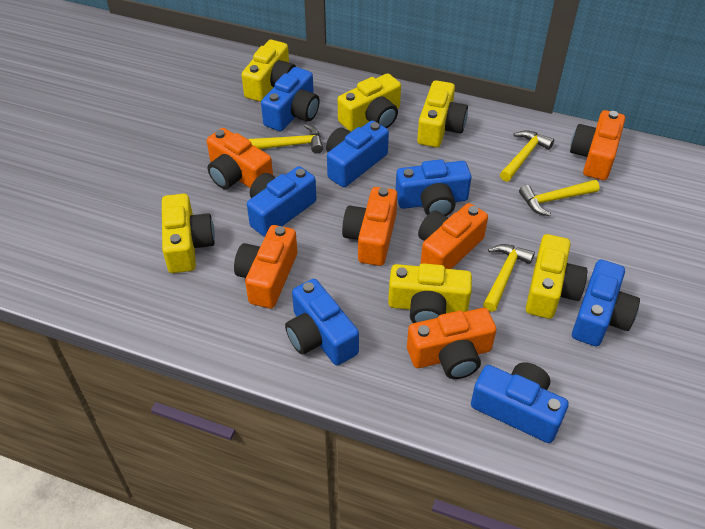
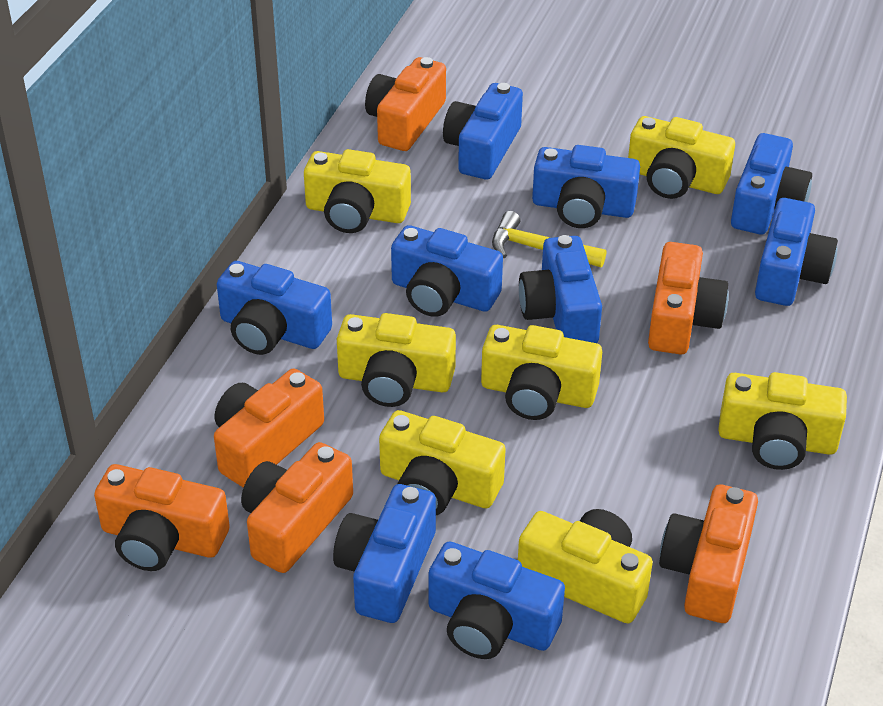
blue camera: [247,166,317,237] [261,67,320,131] [285,279,359,365] [326,121,389,187] [395,159,471,216] [471,362,569,443] [572,259,640,346] = 7 -> [217,261,332,355] [333,484,436,623] [391,225,503,317] [429,542,565,659] [443,83,523,179] [519,235,602,343] [532,145,640,228] [731,133,812,234] [755,198,838,306] = 9
yellow camera: [162,194,215,273] [242,40,296,102] [338,73,401,131] [388,263,472,323] [417,80,468,147] [526,234,588,319] = 6 -> [304,149,411,233] [337,313,456,407] [379,410,506,515] [481,325,602,420] [518,509,653,623] [628,116,735,199] [718,372,847,470] = 7
yellow hammer: [248,124,323,154] [483,244,535,312] [500,130,554,182] [519,180,600,216] = 4 -> [492,211,606,267] = 1

